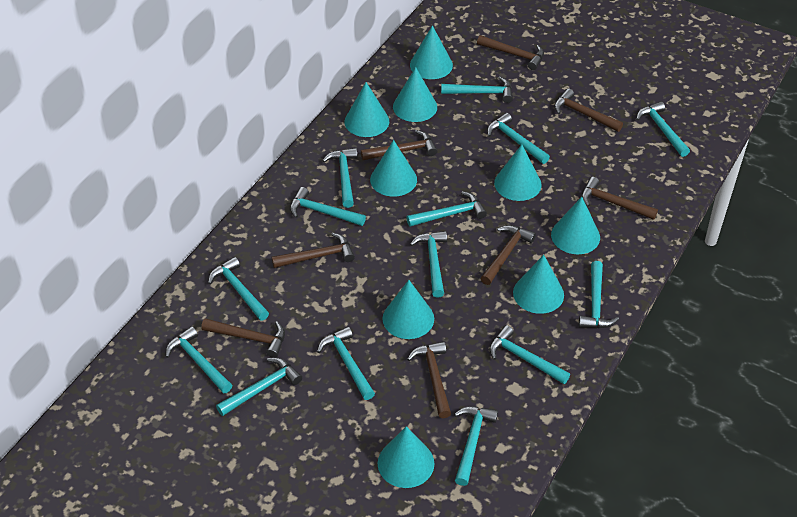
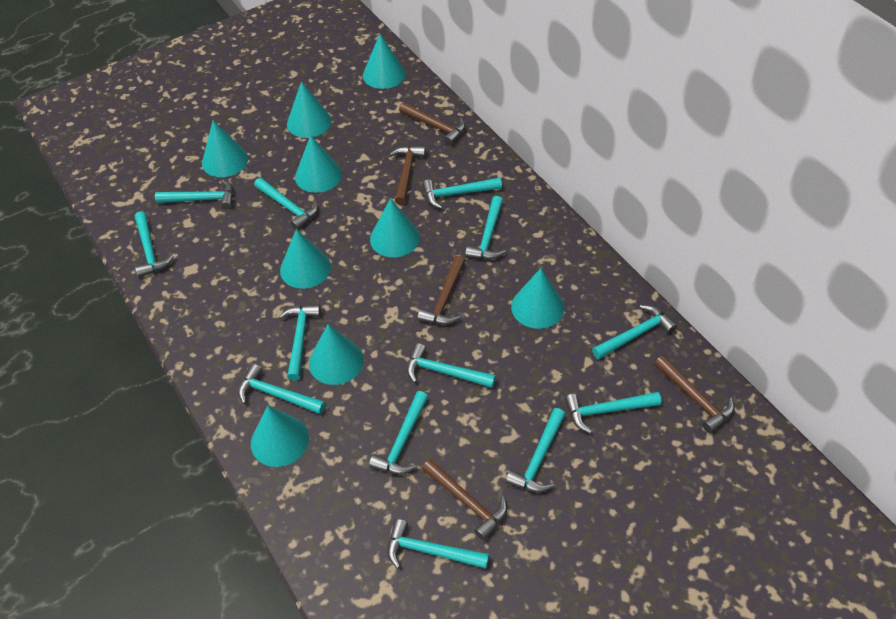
brown hammer: [201,318,285,358] [272,233,355,268] [361,130,438,160] [407,341,451,418] [477,35,544,70] [480,225,536,285] [554,88,623,132] [581,177,658,220] = 8 -> [389,146,426,205] [399,102,465,145] [418,256,465,325] [422,459,507,541] [654,355,734,433] = 5
turquoise hammer: [166,326,232,394] [208,257,269,321] [216,358,302,416] [290,187,366,226] [317,327,375,400] [322,148,358,208] [407,191,487,227] [410,231,447,298] [441,77,513,103] [454,406,498,486] [487,113,550,164] [489,325,570,384] [579,261,619,328] [636,101,690,157] = 14 -> [135,211,174,278] [155,179,233,210] [238,364,326,414] [254,178,318,230] [279,305,321,381] [369,391,428,474] [387,519,489,569] [407,343,496,388] [422,178,502,209] [465,196,506,260] [506,408,566,493] [565,392,661,433] [592,305,677,359] = 13

